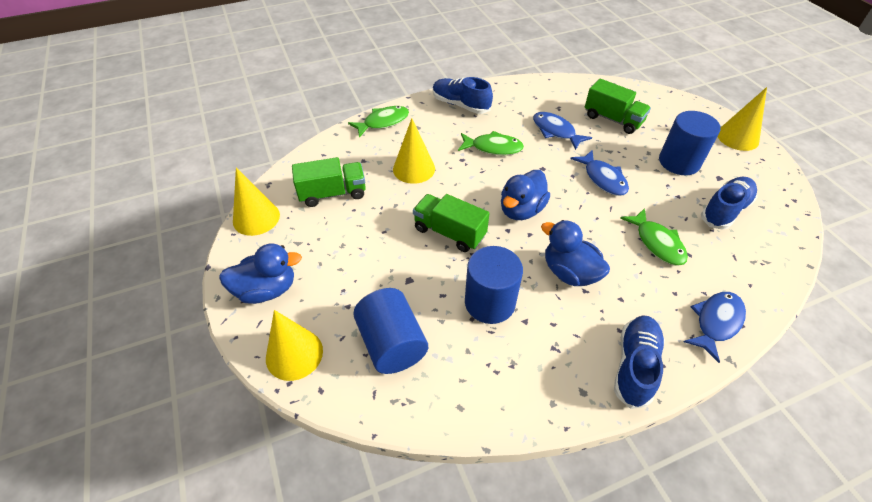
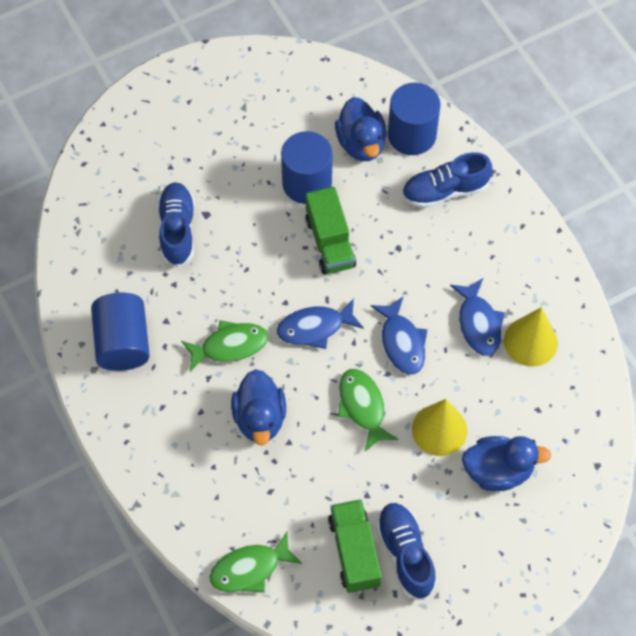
green truck: [292,157,366,207] [413,194,490,252] [585,79,651,134] = 3 -> [305,187,356,274] [328,499,382,593] = 2
yellow cone: [233,168,280,236] [266,310,323,381] [393,118,435,184] [718,87,767,151] = 4 -> [412,399,467,456] [504,307,558,367] = 2

